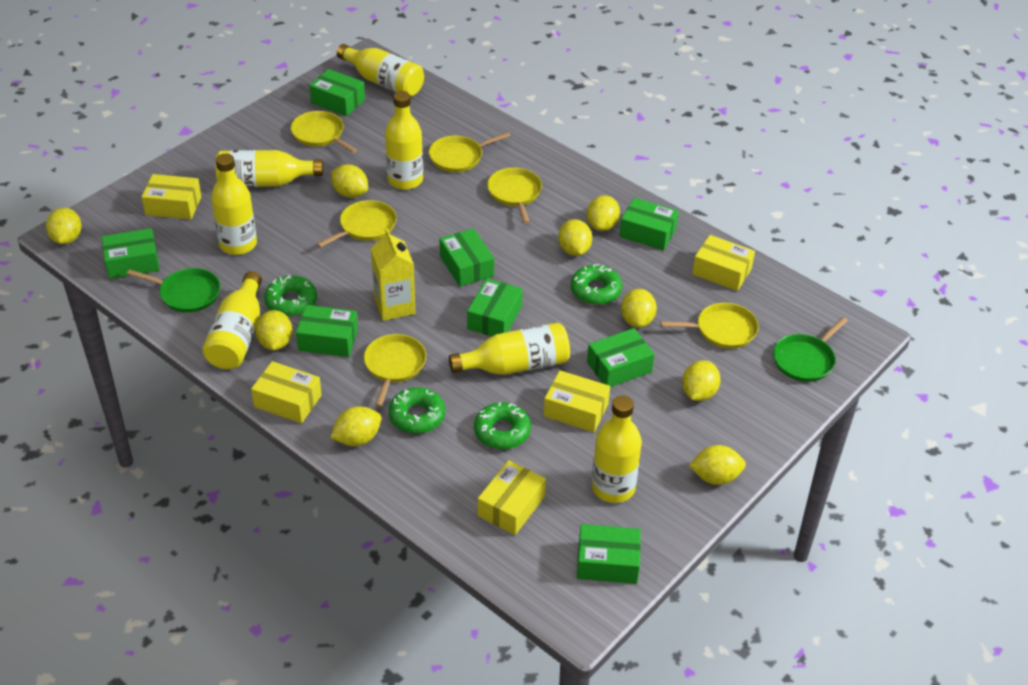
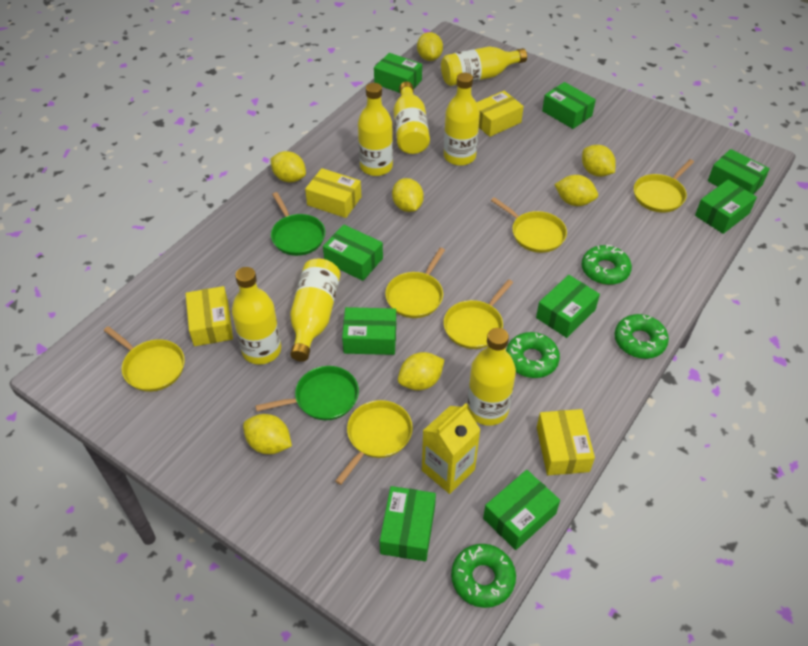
green box: [102,228,160,279] [296,305,358,357] [309,69,365,116] [440,228,494,287] [467,279,523,336] [577,524,641,584] [587,328,654,387] [619,198,679,250] = 8 -> [323,225,383,281] [342,307,396,355] [374,53,422,93] [380,486,436,561] [483,470,560,550] [536,275,600,338] [542,82,596,129] [695,180,757,234] [708,149,770,194] = 9
yellow box: [141,174,202,219] [251,361,322,423] [478,460,546,535] [544,370,610,432] [692,235,755,291] = 5 -> [186,286,233,346] [305,168,362,218] [476,91,524,137] [537,409,595,475] = 4
yellow lemon: [46,208,82,244] [255,310,293,350] [330,406,382,446] [331,164,368,198] [558,219,592,256] [587,195,620,231] [621,289,657,328] [682,361,721,401] [689,445,746,485] = 9 -> [243,414,292,454] [271,151,306,182] [392,178,424,212] [398,352,444,390] [417,32,443,61] [554,175,598,206] [582,145,616,177] = 7

